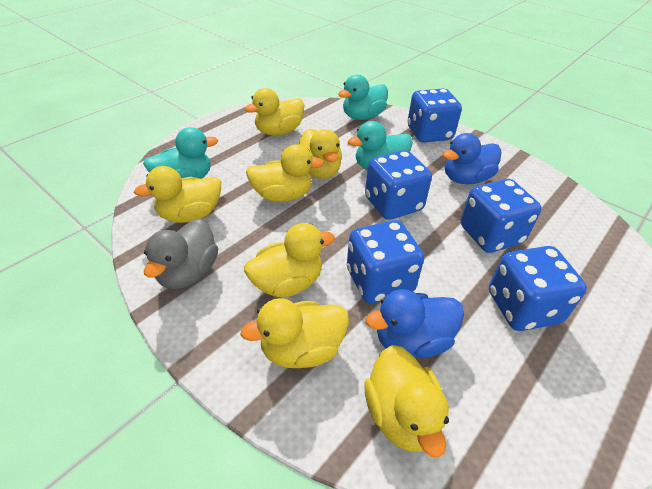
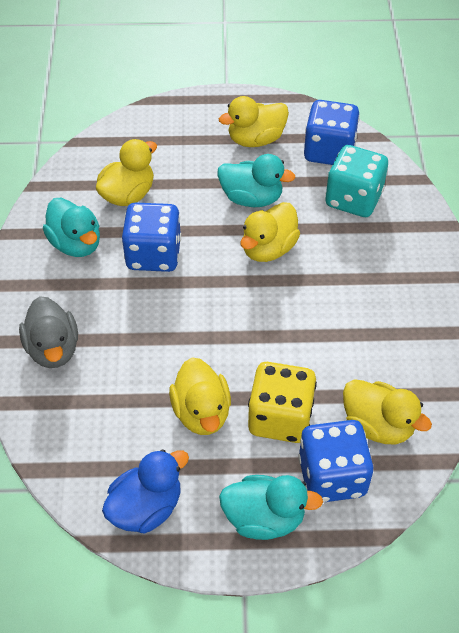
blue dice: [347,220,424,304] [365,150,432,220] [408,89,462,143] [461,179,541,253] [489,246,587,331] = 5 -> [122,202,181,272] [298,420,373,503] [304,100,360,165] = 3
blue duck: [366,289,464,358] [443,133,501,184] = 2 -> [102,449,189,533] = 1
turquoise dice: none = 0 -> [325,145,388,217] = 1
yellow dice: none = 0 -> [248,362,317,443] = 1
yellow duck: [134,166,221,223] [240,298,349,368] [244,223,335,297] [245,88,305,136] [246,144,324,202] [299,128,342,179] [364,345,449,458] = 7 -> [96,139,157,206] [169,358,231,435] [219,96,289,147] [240,202,300,262] [343,379,432,444] = 5

